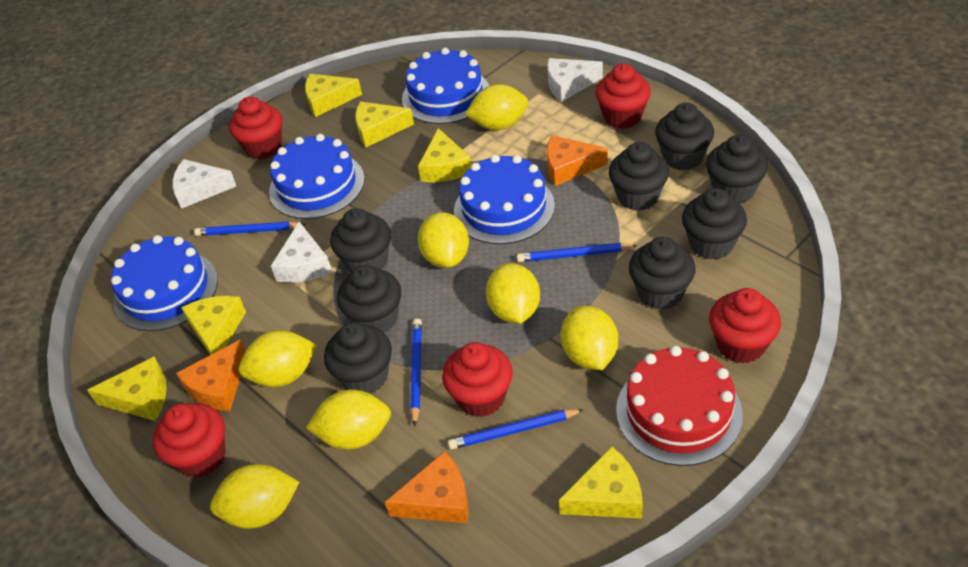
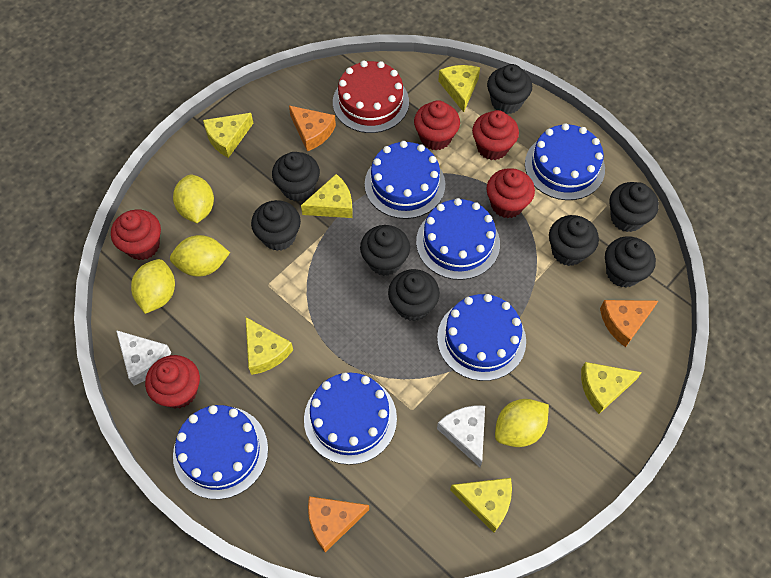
blue cake: [111,235,218,331] [269,134,365,219] [402,48,489,124] [454,155,555,244] = 4 -> [173,405,268,499] [304,372,397,465] [365,141,445,219] [416,198,500,280] [437,294,526,381] [525,123,605,200] = 6
blue pencil: [194,221,306,236] [410,319,422,427] [448,409,584,450] [517,243,638,262] = 4 -> none = 0
white cheese: [172,159,236,209] [271,222,332,283] [547,58,603,102] = 3 -> [116,330,172,385] [437,406,485,467] = 2
yellow lemon: [210,464,299,529] [239,330,317,387] [306,390,391,449] [418,212,469,268] [465,84,528,130] [486,263,540,324] [561,306,618,370] = 7 -> [131,259,175,314] [170,235,230,277] [173,175,214,223] [495,399,549,447] = 4

